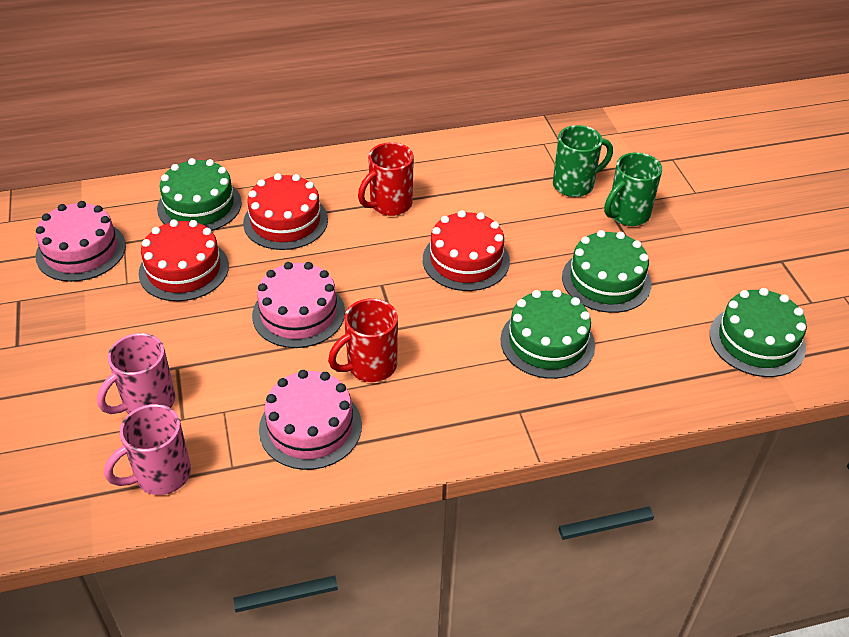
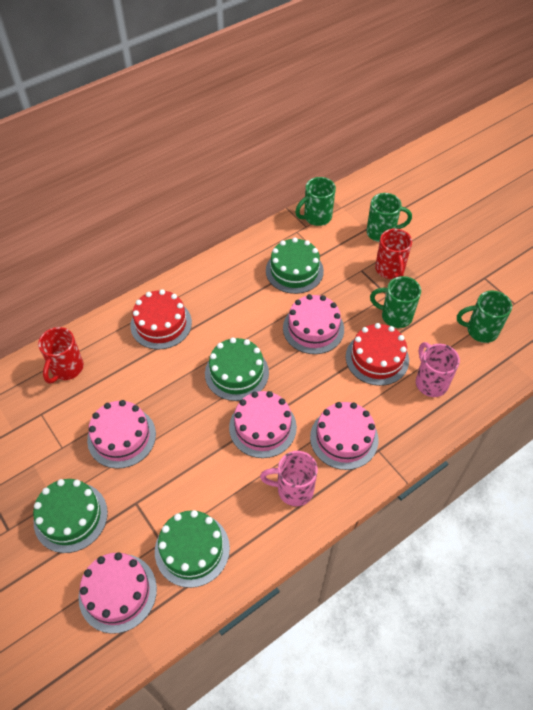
green mug: [553,125,613,197] [604,152,662,226] = 2 -> [295,177,336,226] [367,193,412,242] [370,276,421,328] [457,291,512,343] = 4
pink cake: [36,201,126,282] [252,262,345,348] [259,370,362,470] = 3 -> [79,552,157,634] [87,400,156,469] [229,391,297,458] [283,294,344,354] [310,402,378,470] = 5
red cake: [139,220,229,301] [243,173,328,250] [423,210,510,291] = 3 -> [130,289,192,349] [346,323,409,386] = 2

